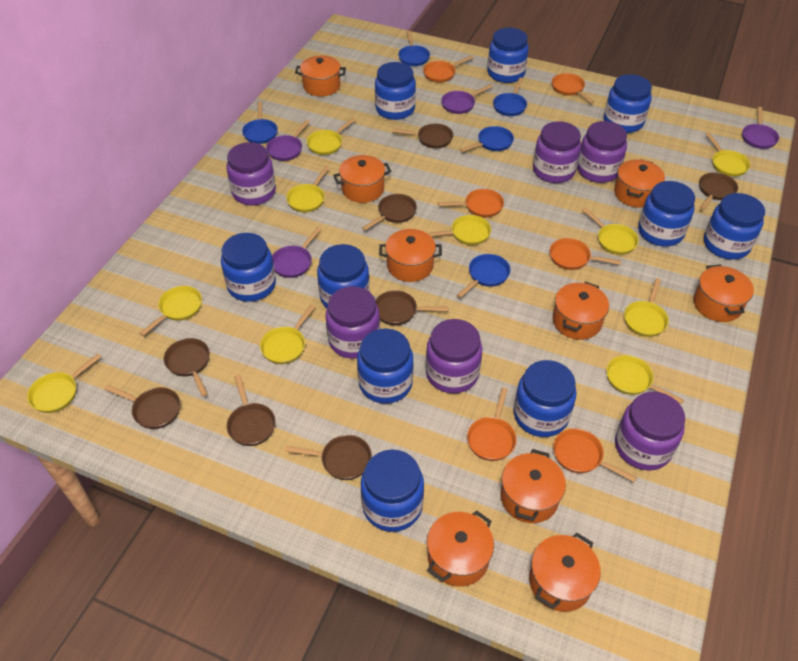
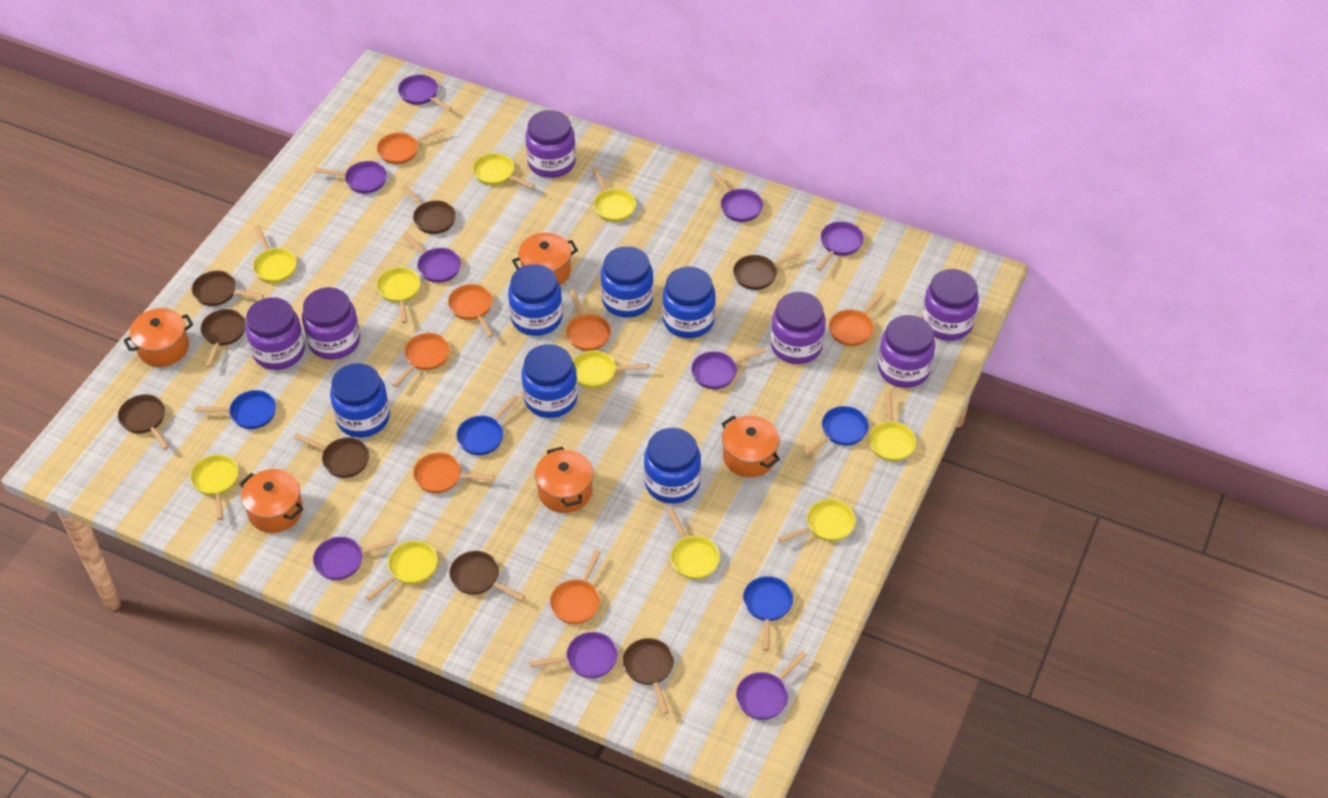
blue jar: [221,233,276,302] [317,244,370,308] [357,328,414,404] [361,450,424,532] [375,62,416,120] [488,28,529,83] [514,360,576,437] [604,74,652,133] [638,181,695,246] [704,193,765,260] = 10 -> [330,363,390,437] [508,264,563,336] [522,344,578,418] [601,246,654,318] [644,428,701,504] [662,267,716,338] = 6
blue pan: [242,101,278,144] [398,31,430,66] [457,254,510,298] [460,126,514,152] [493,78,527,116] = 5 -> [194,390,276,429] [456,394,519,455] [743,576,793,651] [802,406,869,456] = 4
orange pan: [423,55,474,83] [438,189,504,217] [467,387,517,461] [550,238,621,270] [552,73,594,104] [553,428,637,482] = 6 -> [377,126,444,164] [392,333,450,388] [413,452,495,493] [448,284,494,338] [550,549,601,624] [566,289,611,351] [829,291,885,346] = 7
orange pot: [295,56,346,97] [333,155,391,203] [379,229,442,282] [427,510,494,587] [500,449,566,523] [529,533,601,612] [553,281,609,340] [614,159,665,208] [693,265,754,322] = 9 -> [123,308,193,367] [239,469,304,533] [512,233,578,285] [535,447,593,513] [721,415,780,477] = 5
purple pan: [266,120,310,161] [272,227,321,278] [441,84,493,114] [742,107,779,149] = 4 -> [313,537,397,580] [315,161,387,193] [398,74,452,111] [402,233,461,283] [529,632,618,678] [691,347,766,389] [710,170,763,222] [736,651,807,720] [816,221,864,271] = 9

